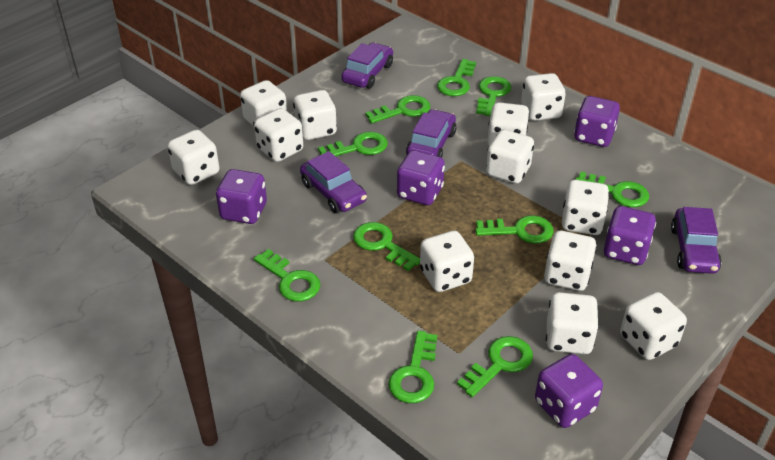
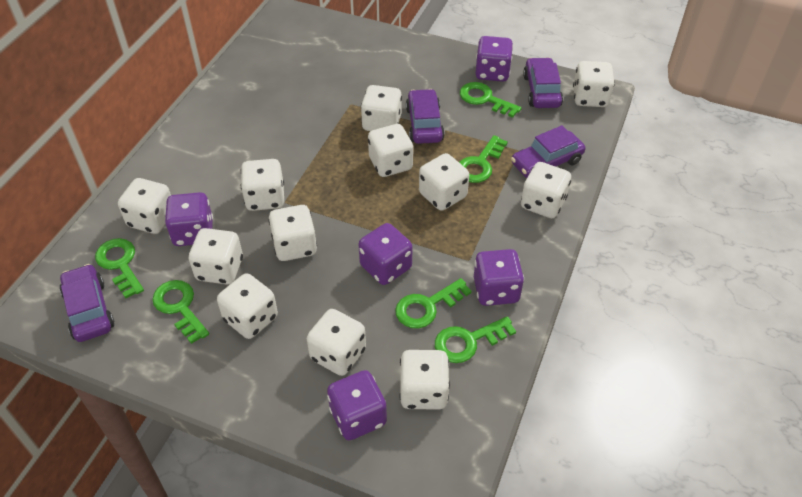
green key: [254,249,321,301] [318,132,388,156] [353,222,420,271] [365,95,430,124] [388,331,437,403] [437,59,476,96] [457,336,533,397] [475,215,554,244] [476,76,511,116] [575,171,649,207] = 10 -> [95,238,144,298] [152,280,209,344] [395,278,472,329] [435,316,516,363] [459,135,508,183] [460,82,522,118] = 6

